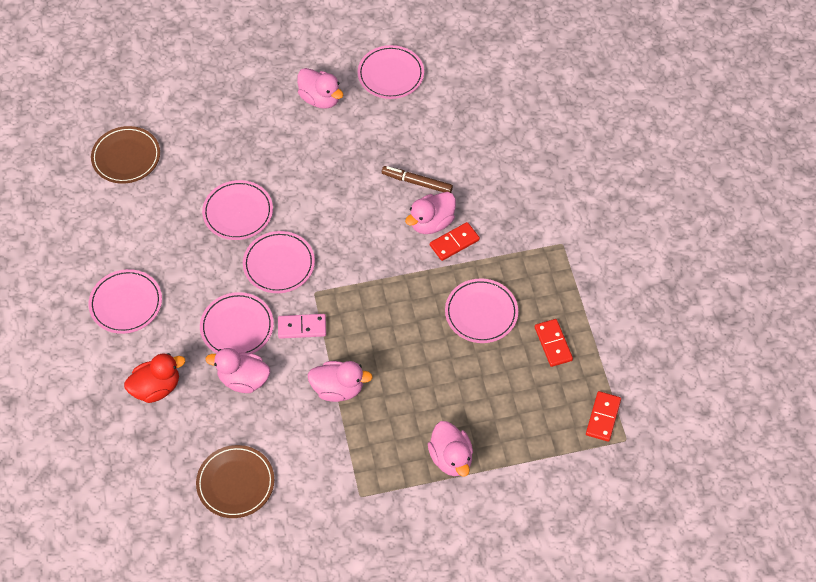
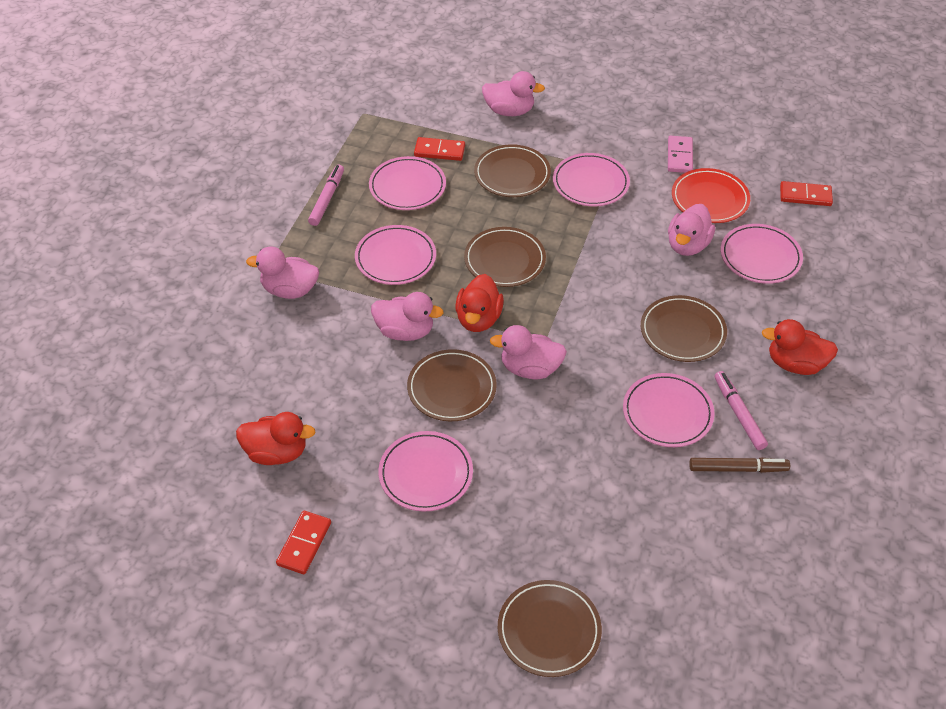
brown plate: [91,126,160,184] [196,445,274,518] = 2 -> [407,349,497,421] [464,227,546,287] [474,144,551,197] [498,580,602,677] [641,295,727,362] = 5
pink marker: none = 0 -> [308,165,344,226] [714,371,768,450] = 2
red duck: [124,353,185,403] = 1 -> [236,412,316,465] [455,274,504,332] [762,319,838,375] = 3
red plate: none = 0 -> [672,168,750,223] = 1

